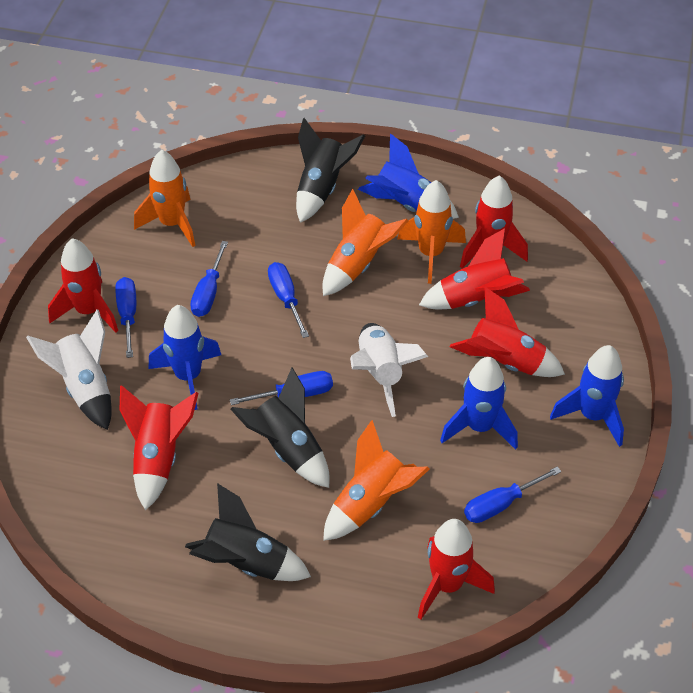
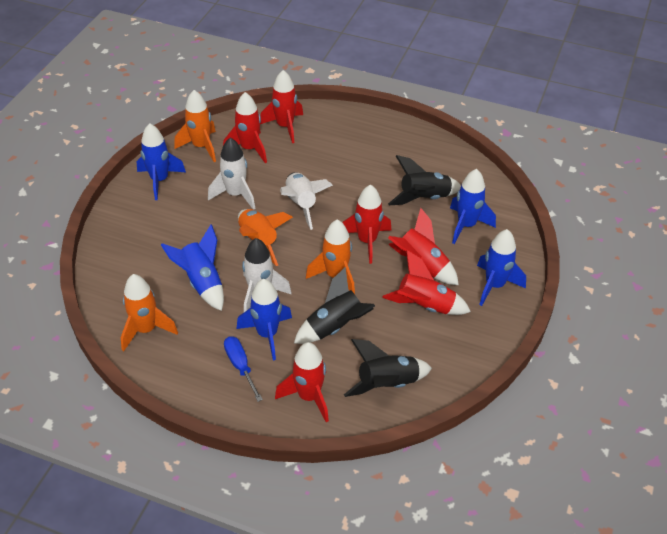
blue rocket: [149,305,221,410] [358,133,459,219] [440,357,518,450] [550,345,624,447] = 4 -> [137,123,186,200] [161,225,224,311] [237,279,292,360] [450,169,496,244] [477,229,526,306] = 5
blue screwdriver: [116,277,136,358] [190,241,228,317] [230,371,333,405] [268,262,309,338] [464,466,561,523] = 5 -> [224,336,263,402] = 1
white rocket: [26,309,112,430] [350,323,428,417] = 2 -> [208,138,255,210] [242,238,292,312] [280,172,333,230] = 3

